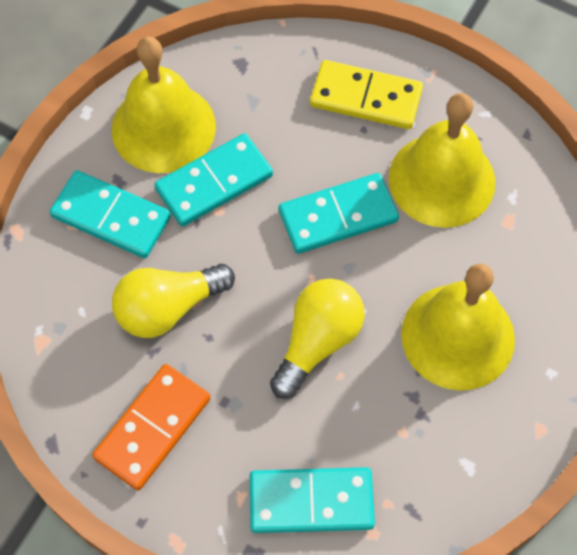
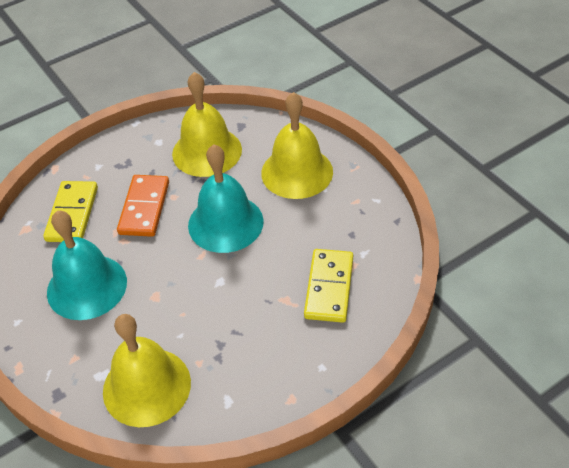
turquoise bell: none = 0 -> [47,210,127,320] [188,145,264,253] = 2
turquoise domino: [50,170,171,258] [154,133,273,227] [250,467,375,533] [279,173,399,254] = 4 -> none = 0
yellow domino: [310,60,423,129] = 1 -> [43,181,98,242] [304,249,353,323] = 2
yellow light bulb: [112,264,235,338] [270,278,365,399] = 2 -> none = 0

